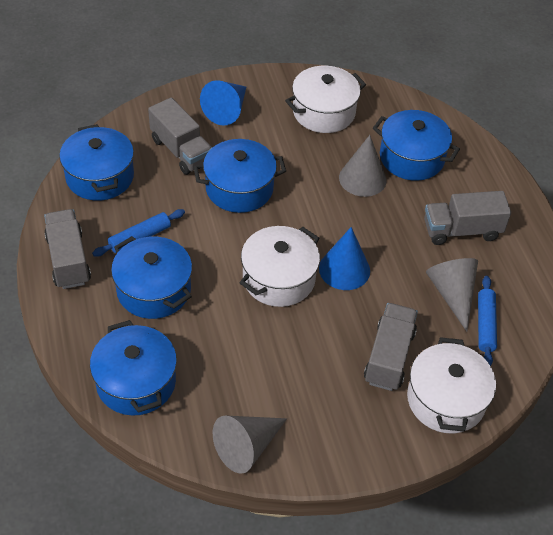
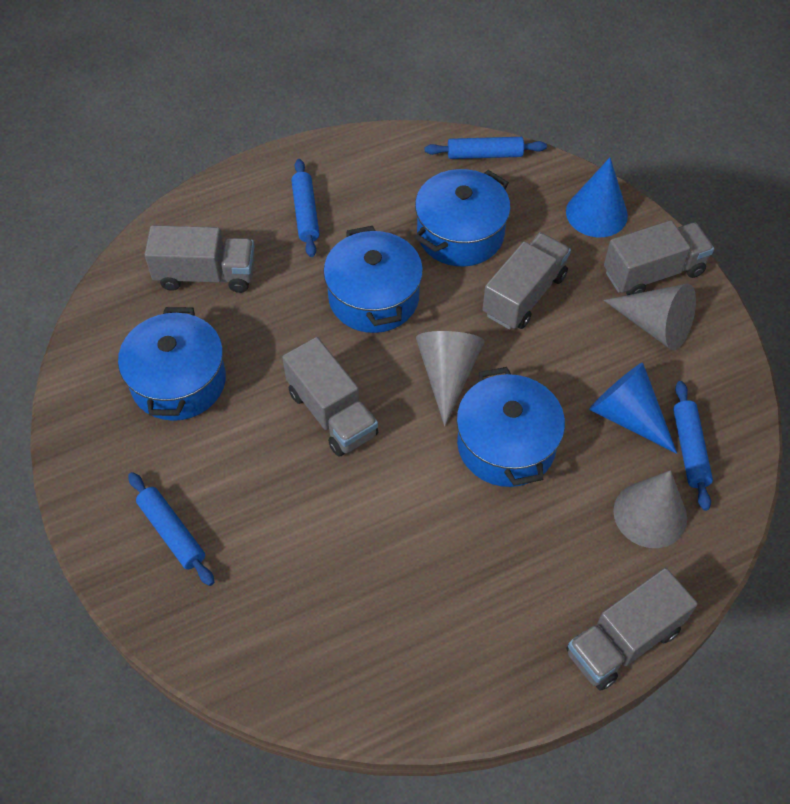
blue pot: [59,124,134,201] [90,320,177,416] [111,236,192,319] [194,139,286,213] [373,110,460,181] = 5 -> [118,307,226,421] [323,226,423,333] [414,169,511,266] [456,367,565,487] = 4
blue rolling pin: [92,209,185,257] [478,276,497,366] = 2 -> [128,472,214,586] [291,159,319,257] [425,137,547,159] [673,381,713,511] = 4
grey truck: [44,209,91,289] [148,97,212,175] [364,303,418,391] [424,191,511,245] = 4 -> [145,225,255,293] [282,337,378,456] [483,233,571,330] [566,568,698,691] [604,220,714,295] = 5
white pot: [240,226,320,307] [285,66,366,133] [407,337,496,433] = 3 -> none = 0

